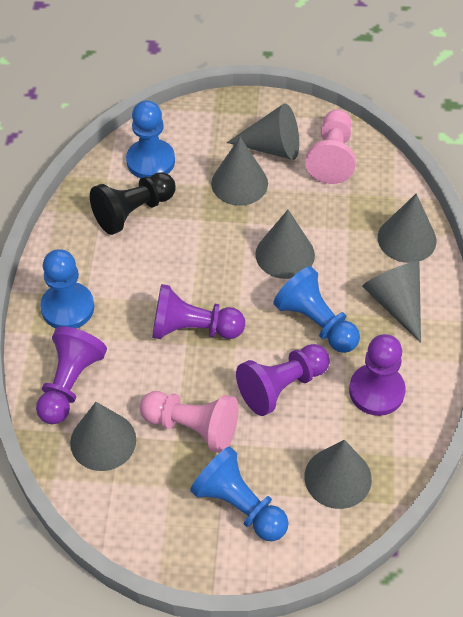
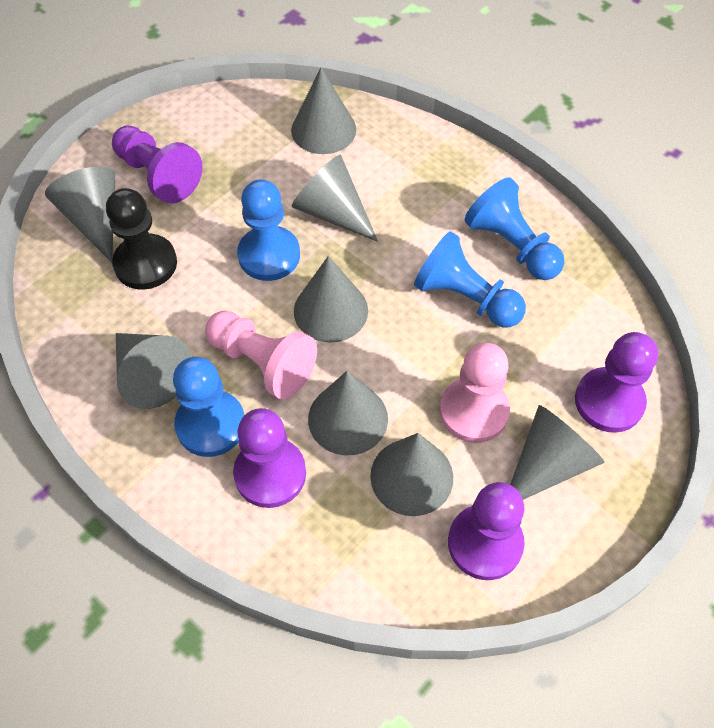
grey cone: [70,402,136,471] [211,137,268,206] [227,103,299,160] [256,210,315,279] [305,440,372,509] [362,261,421,343] [378,194,437,263] = 7 -> [45,167,115,262] [116,333,192,409] [291,68,356,154] [291,155,378,242] [294,256,368,343] [308,371,388,455] [370,433,453,516] [510,405,604,500] = 8

